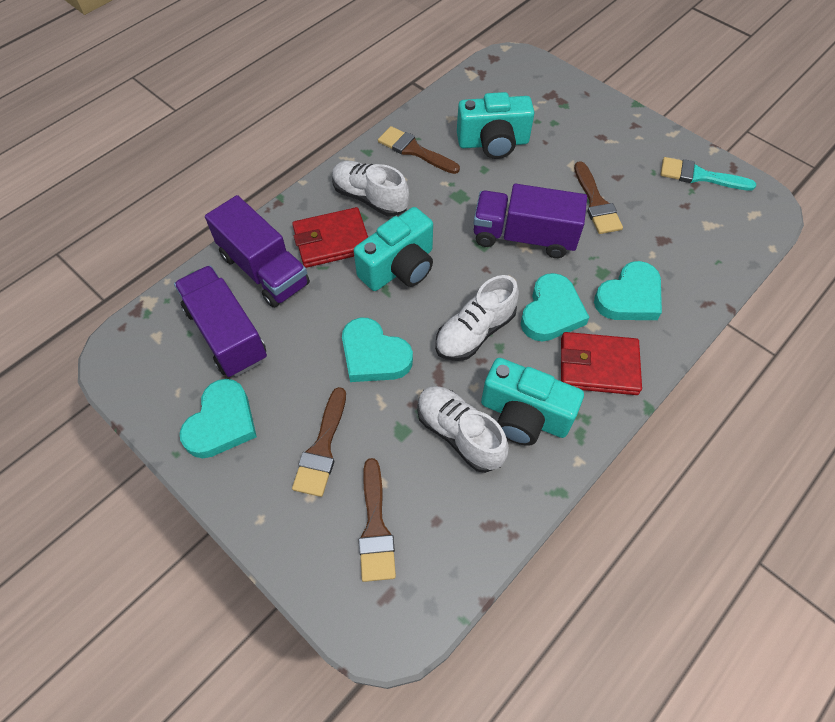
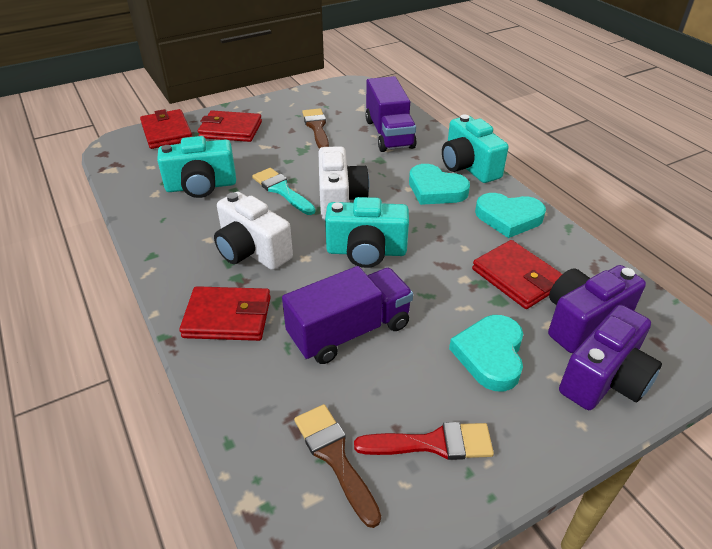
brown brush: [292,387,346,497] [359,458,396,582] [378,126,460,174] [574,161,623,234] = 4 -> [294,404,381,528] [302,108,329,149] = 2
purple camera: none = 0 -> [548,265,646,353] [559,305,662,410] = 2
purple truck: [174,265,267,377] [205,195,310,308] [473,184,587,258] = 3 -> [282,266,413,364] [365,76,417,152] = 2
red brush: none = 0 -> [354,422,494,460] = 1
red wallet: [292,207,368,268] [561,332,642,395] = 2 -> [140,109,192,149] [179,286,271,341] [198,111,262,142] [472,240,562,309] = 4
turquoise heart: [180,379,257,458] [342,318,413,382] [521,273,589,341] [594,261,662,320] = 4 -> [409,164,470,205] [449,315,523,391] [475,193,546,238] = 3
white camera: none = 0 -> [214,192,293,270] [319,146,370,221] = 2
white shoe: [332,161,409,216] [417,386,509,473] [435,275,519,361] = 3 -> none = 0

